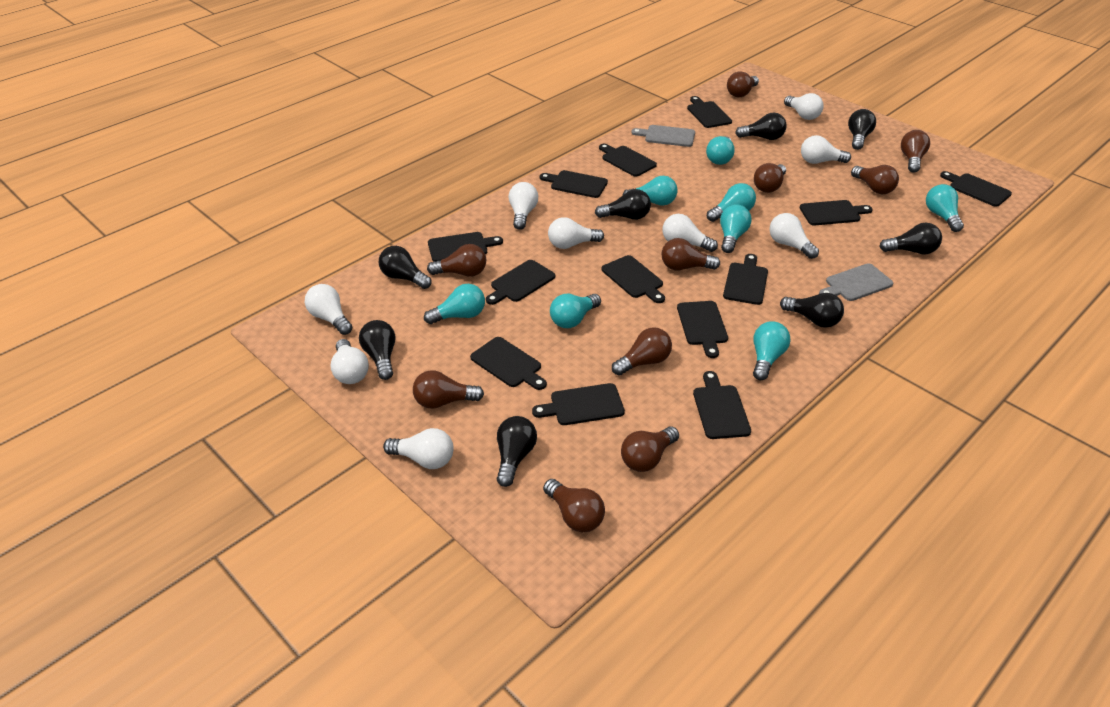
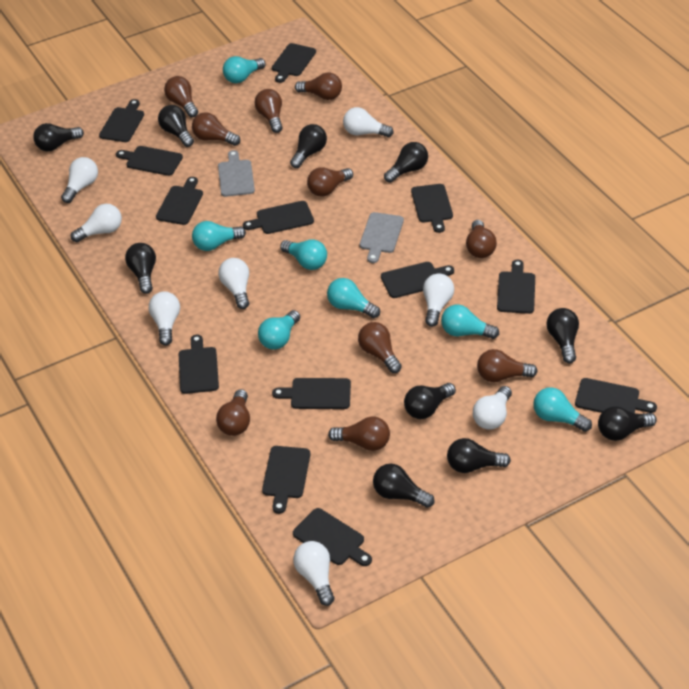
black light bulb: [359,320,396,380] [379,246,432,289] [497,416,537,487] [595,189,651,220] [735,112,786,140] [780,293,844,328] [848,109,876,150] [879,223,942,255] = 8 -> [33,123,84,151] [125,243,156,294] [158,105,194,147] [290,124,327,168] [373,464,435,508] [384,142,428,183] [404,383,456,419] [447,438,511,473] [547,308,579,363] [598,406,657,441] = 10
turquoise light bulb: [424,284,485,324] [550,294,601,328] [622,176,677,206] [706,136,735,165] [707,183,756,222] [720,204,752,253] [753,321,790,380] [926,184,964,232] = 8 -> [192,221,246,251] [223,56,266,83] [258,310,300,350] [280,240,327,270] [327,278,380,318] [441,305,499,339] [533,387,592,432] = 7
white light bulb: [305,284,352,335] [330,339,369,384] [383,428,454,469] [509,182,538,230] [548,217,604,249] [662,214,718,252] [769,213,819,259] [784,93,824,120] [801,135,851,164] = 9 -> [61,157,98,203] [71,204,122,242] [149,291,180,345] [218,258,249,309] [293,541,334,606] [343,107,394,137] [423,273,454,327] [473,386,512,430] = 8

